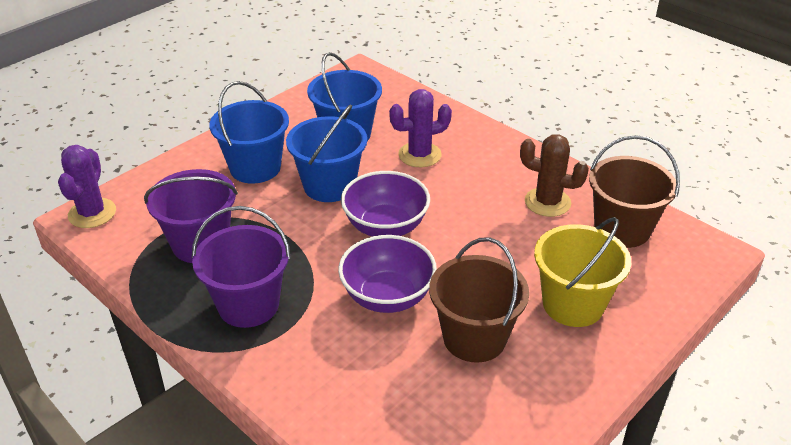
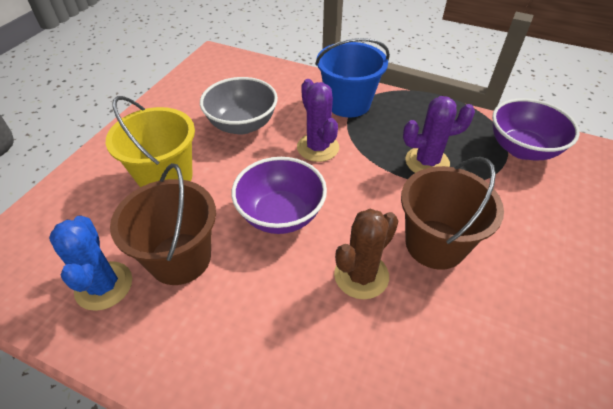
blue bucket: [209,81,289,184] [286,104,367,202] [307,52,382,141] = 3 -> [315,38,390,117] = 1
blue cactus: none = 0 -> [49,215,132,311] = 1
grey bowl: none = 0 -> [200,77,278,134] = 1
purple bucket: [144,169,238,263] [192,206,291,328] = 2 -> none = 0

